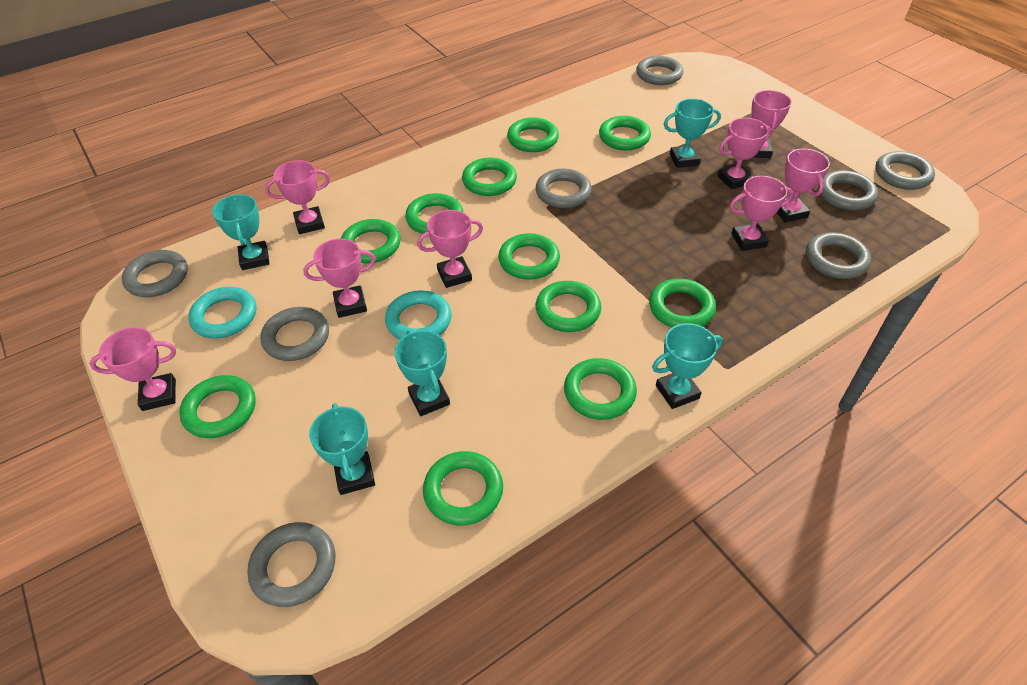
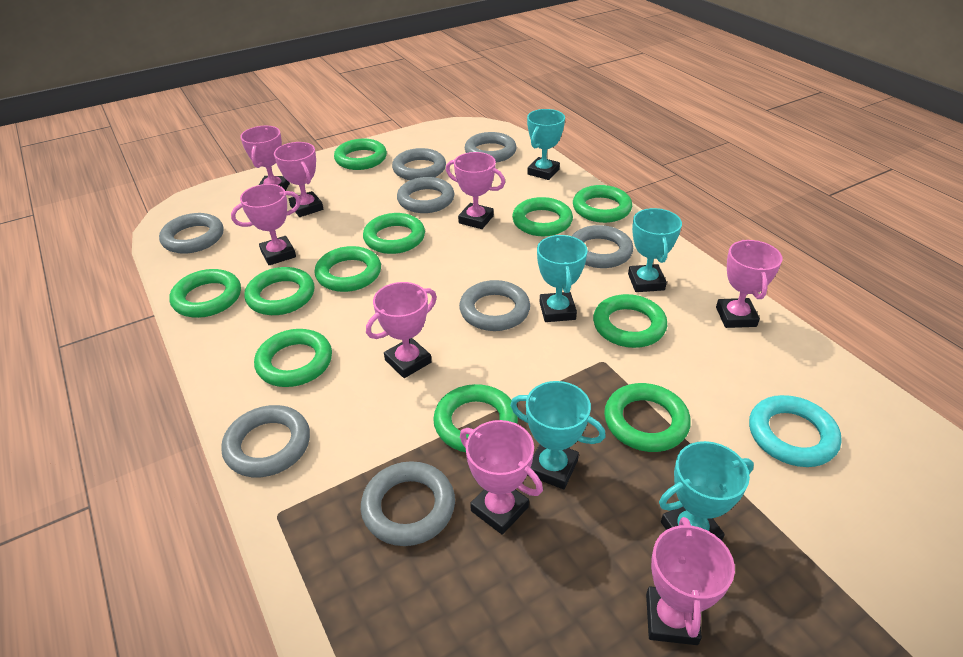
turquoise ring: [188,287,256,339] [385,290,451,340] = 2 -> [749,395,842,467] = 1

